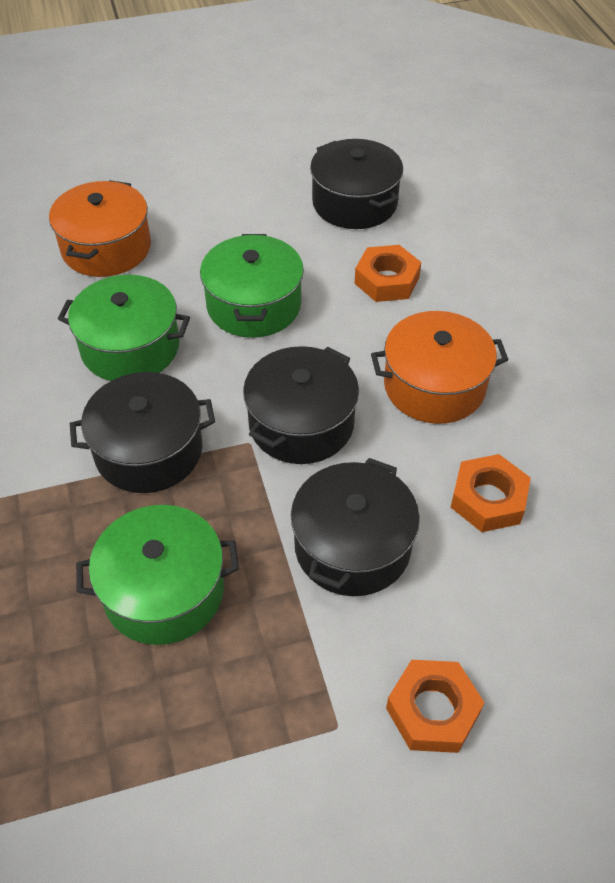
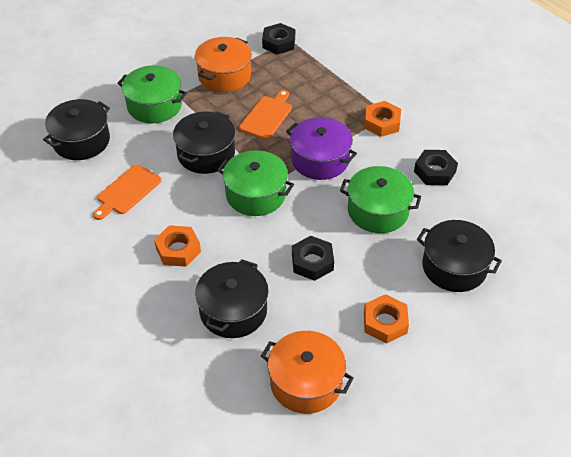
black nut: none = 0 -> [262,23,295,55] [292,236,334,281] [414,150,458,185] = 3
orange cutting board: none = 0 -> [93,164,161,220] [239,90,292,140] = 2
purple pot: none = 0 -> [286,117,357,180] = 1

